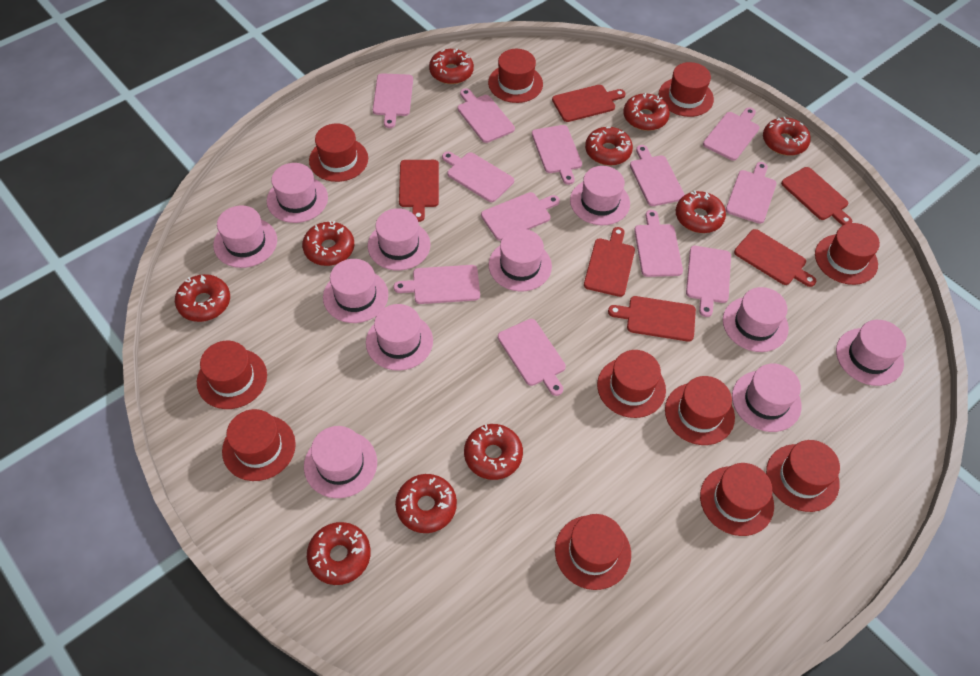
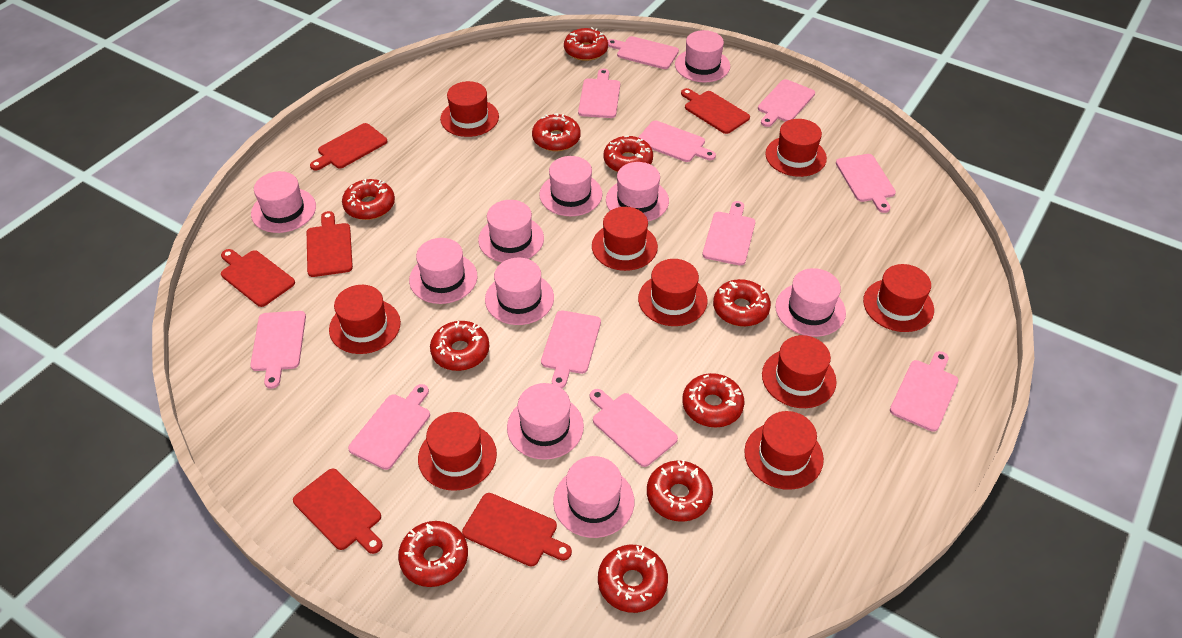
pink cutting board: [373,73,413,128] [393,265,480,304] [442,151,514,202] [458,88,515,143] [481,192,560,241] [498,319,566,396] [532,125,582,185] [630,145,685,206] [634,210,683,277] [686,246,731,317] [703,107,760,161] [726,162,777,224] = 12 -> [250,311,306,389] [348,384,430,470] [541,310,601,388] [578,69,620,118] [590,389,678,467] [608,36,679,69] [638,121,716,162] [702,201,755,266] [758,79,815,127] [836,154,896,213] [890,351,958,432] = 11
pink hat: [213,205,277,268] [267,163,328,223] [304,426,377,498] [323,259,388,323] [366,304,433,371] [368,208,430,271] [489,229,552,292] [570,166,630,225] [723,287,789,352] [732,364,802,432] [836,320,906,386] = 11 -> [251,171,316,233] [409,238,477,304] [478,200,544,262] [485,258,554,325] [507,383,584,460] [539,156,602,216] [553,456,634,538] [606,162,669,222] [675,30,730,82] [775,268,846,337] = 10
red hat: [197,341,267,409] [222,409,296,481] [309,123,368,182] [488,49,543,103] [555,514,631,590] [597,350,666,418] [659,62,714,117] [665,376,735,445] [700,463,774,536] [766,440,840,512] [815,223,880,285] = 11 -> [329,285,401,354] [418,412,497,491] [440,81,499,137] [592,207,658,271] [638,259,708,326] [744,411,824,490] [762,335,837,408] [765,119,827,177] [863,264,934,332] = 9

